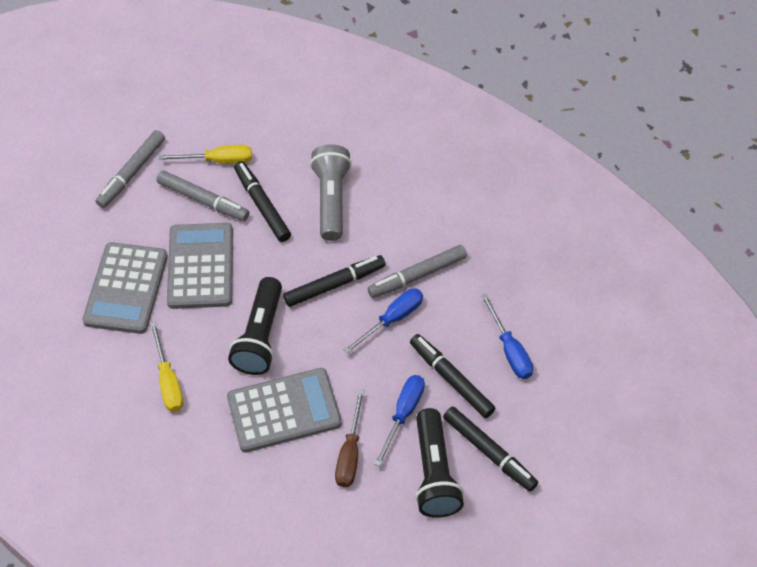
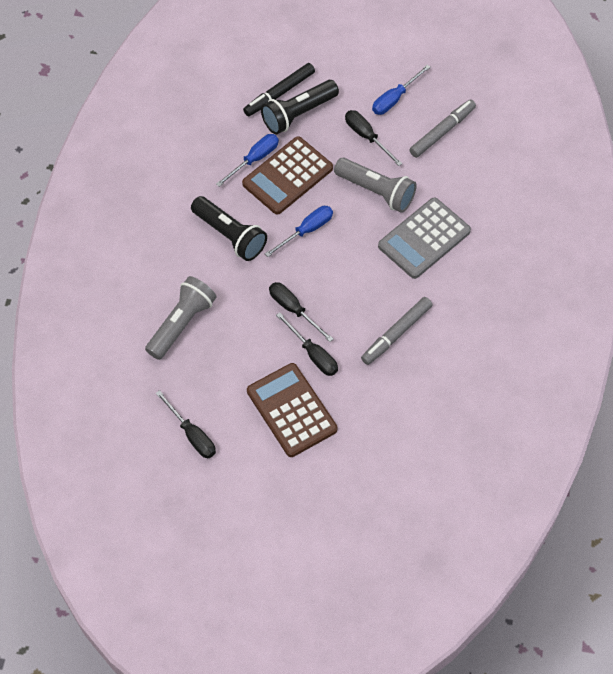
black marker: [234,161,291,242] [283,255,385,307] [410,334,496,418] [443,407,538,492] = 4 -> [243,63,315,116] = 1
black screwdriver: none = 0 -> [156,390,216,458] [269,282,333,342] [276,312,338,376] [345,110,402,166] = 4
brown calculator: none = 0 -> [242,136,333,215] [247,363,337,457] = 2
brown screwdriver: [335,389,365,487] = 1 -> none = 0
grey calculator: [82,242,168,334] [167,223,233,309] [227,368,342,453] = 3 -> [378,197,471,279] = 1
grey flashlight: [310,144,352,241] = 1 -> [145,276,217,360] [334,158,417,213] = 2
grey marker: [96,130,165,208] [156,170,249,221] [368,245,467,298] = 3 -> [361,297,432,365] [409,99,476,158] = 2
yellow screwdriver: [150,322,183,412] [159,145,252,164] = 2 -> none = 0

